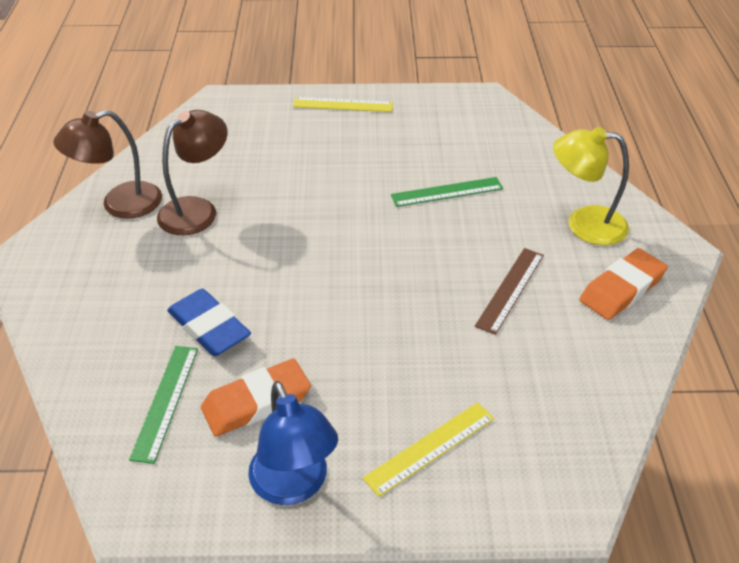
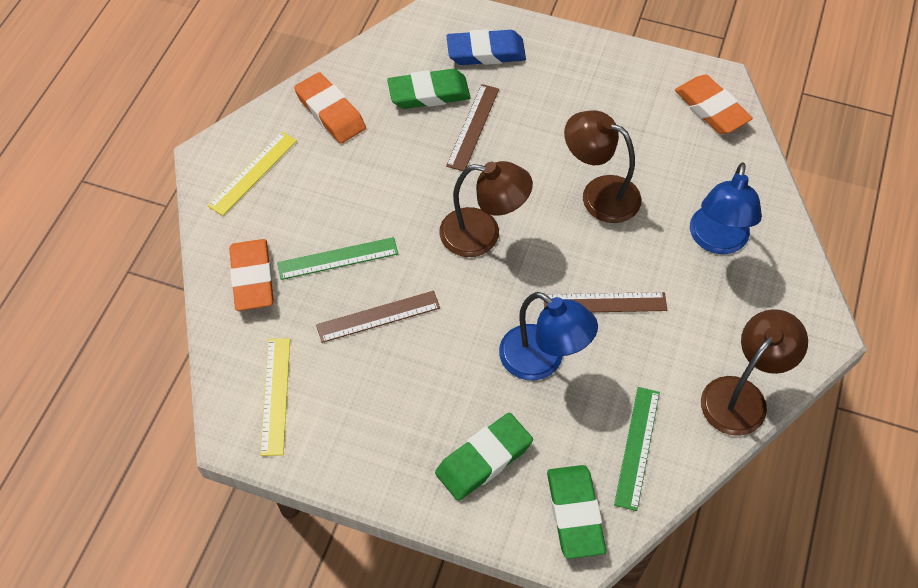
blue lamp: [248,381,338,505] = 1 -> [499,292,598,380] [690,163,762,254] = 2
brown lamp: [53,110,162,219] [157,110,228,235] = 2 -> [439,161,533,257] [564,110,642,223] [701,309,808,436] = 3
brown ruler: [475,248,544,335] = 1 -> [316,291,440,343] [446,84,499,171] [544,292,667,312] = 3
green eraser: none = 0 -> [387,69,470,109] [435,413,533,501] [547,465,606,559] = 3
orange eraser: [201,358,311,437] [580,248,668,320] = 2 -> [229,239,274,311] [294,72,366,143] [675,75,753,134] = 3
yellow lamp: [553,127,629,245] = 1 -> none = 0

